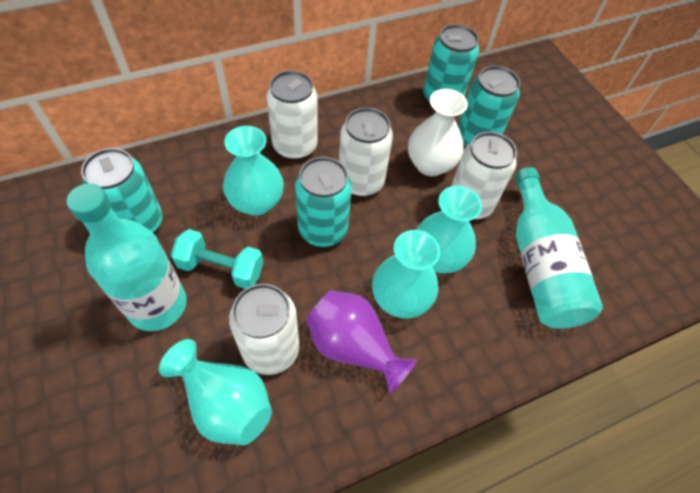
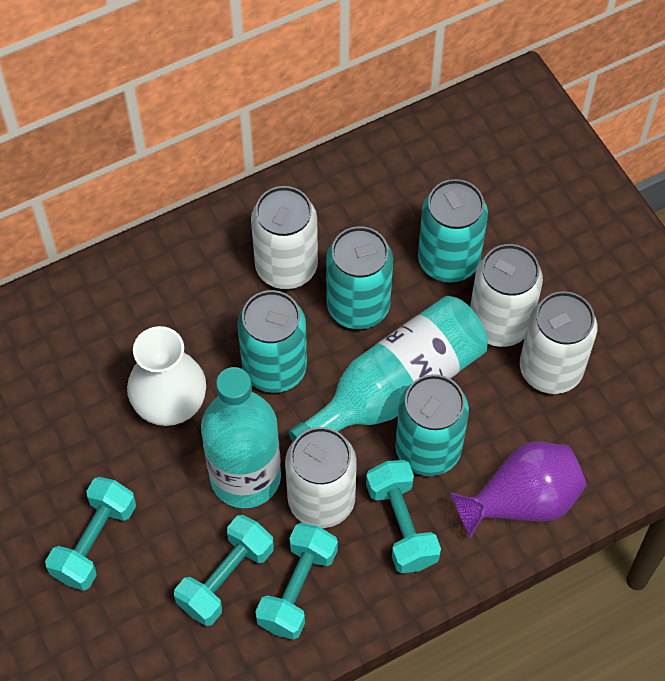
turquoise dumbbell: [171,229,264,289] = 1 -> [45,477,136,591] [174,515,274,626] [255,523,338,640] [366,460,441,573] = 4
turquoise vase: [159,339,272,445] [223,126,284,216] [372,230,440,319] [416,186,482,273] = 4 -> none = 0

